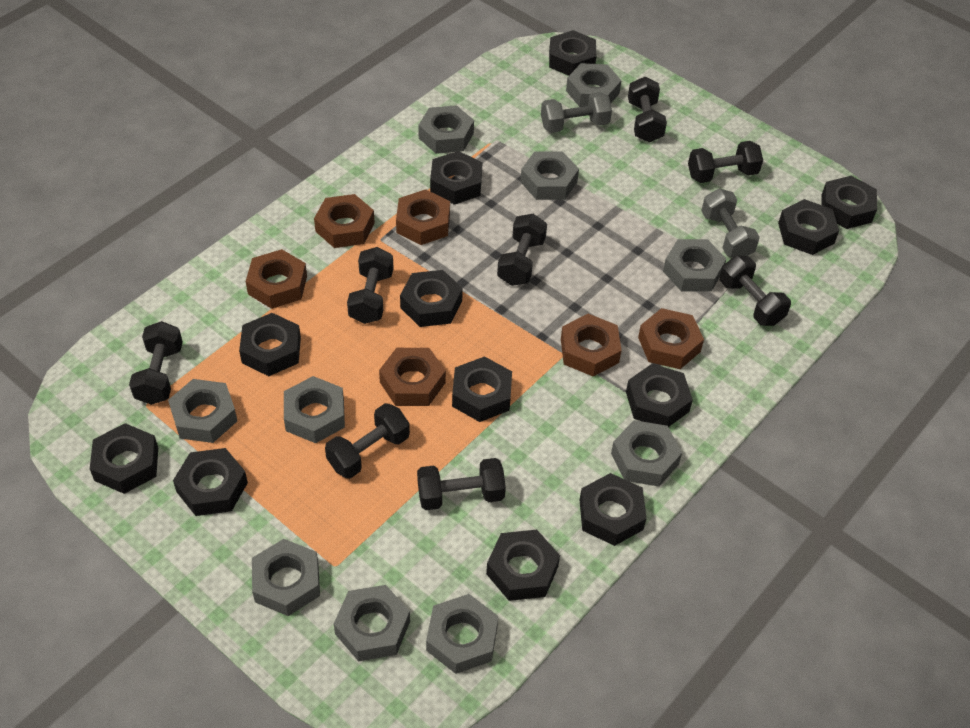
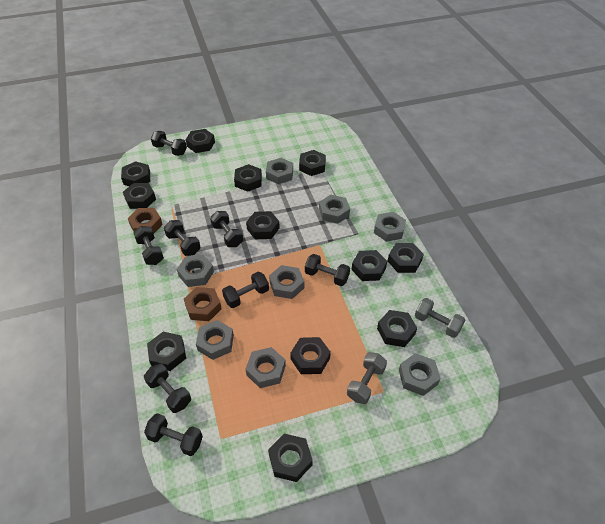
brown nut: [246,249,307,309] [314,194,375,248] [379,348,446,406] [396,189,450,245] [561,314,622,376] [638,308,704,369] = 6 -> [128,208,163,234] [184,287,221,321] = 2
grey nut: [168,379,237,443] [252,539,320,616] [284,376,345,443] [334,585,410,661] [418,105,474,154] [426,594,498,674] [520,152,579,200] [566,63,622,107] [611,420,682,487] [663,239,726,292] = 10 -> [177,255,214,287] [196,320,234,360] [245,347,286,388] [266,158,293,184] [269,265,304,299] [319,195,350,224] [374,212,406,242] [399,353,441,396] = 8

